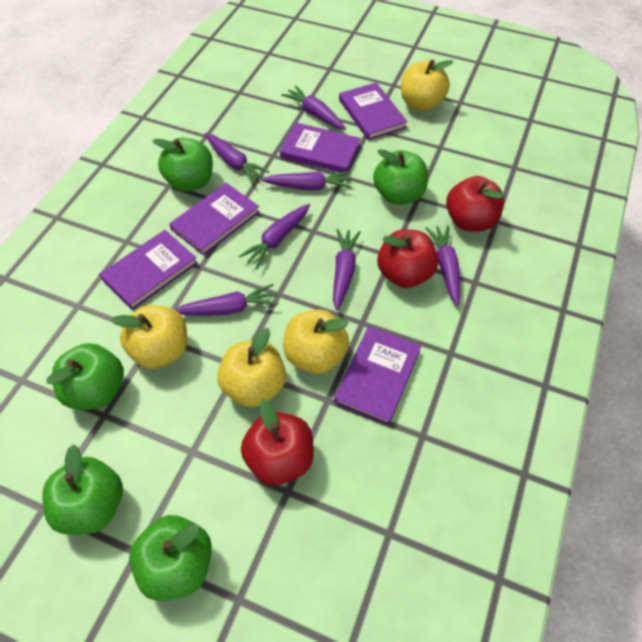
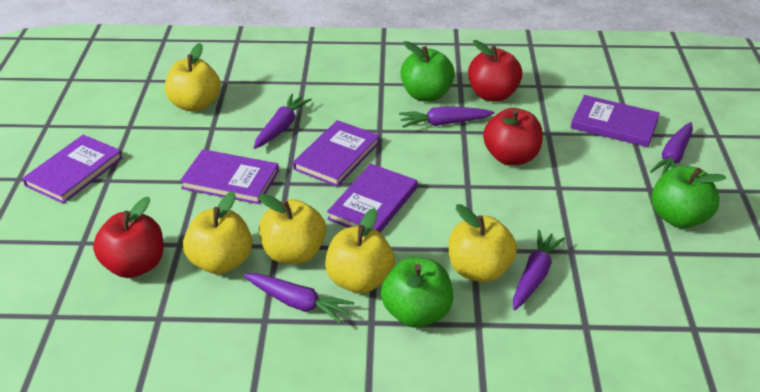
green apple: [42,444,123,535] [46,343,124,410] [129,515,212,601] [153,138,213,192] [373,149,428,205] = 5 -> [381,257,453,327] [401,41,455,102] [652,166,726,228] = 3
purple carrot: [175,284,278,316] [205,133,269,184] [238,204,310,269] [261,172,352,190] [281,85,346,130] [333,229,361,310] [426,225,460,306] = 7 -> [244,273,354,324] [253,94,312,149] [399,106,494,128] [513,230,565,310] [650,122,693,175] = 5
yellow apple: [111,305,187,369] [217,328,286,407] [283,310,349,374] [401,59,454,111] = 4 -> [165,43,221,112] [183,191,252,274] [259,194,326,264] [325,208,395,293] [449,204,517,282] = 5

